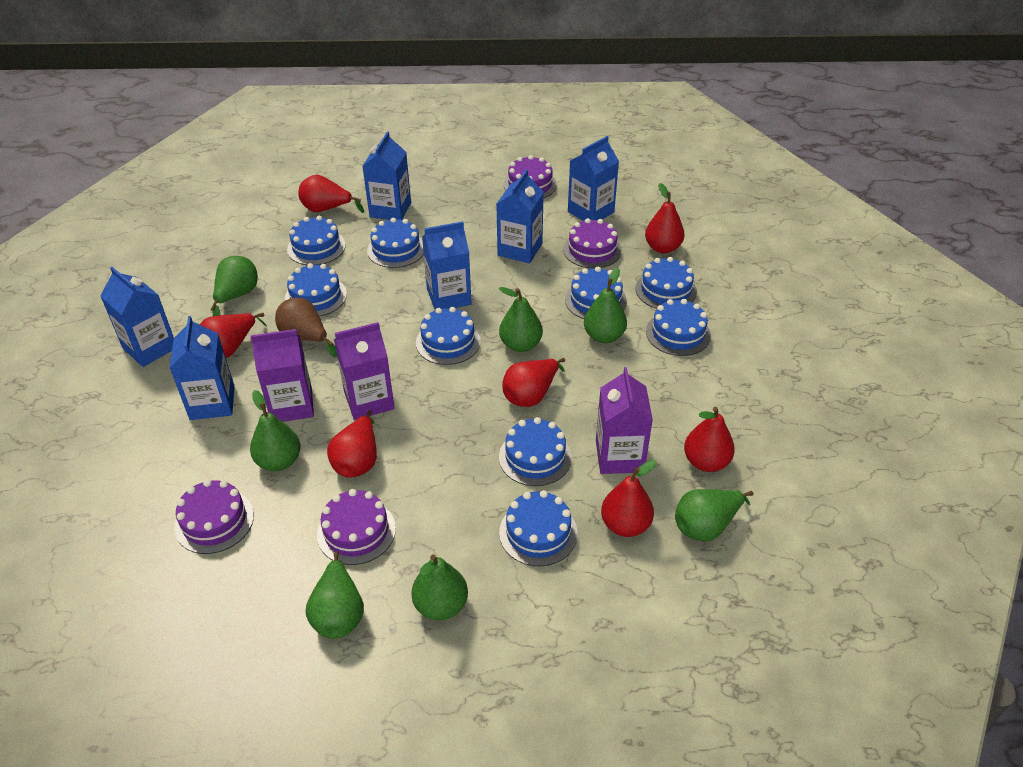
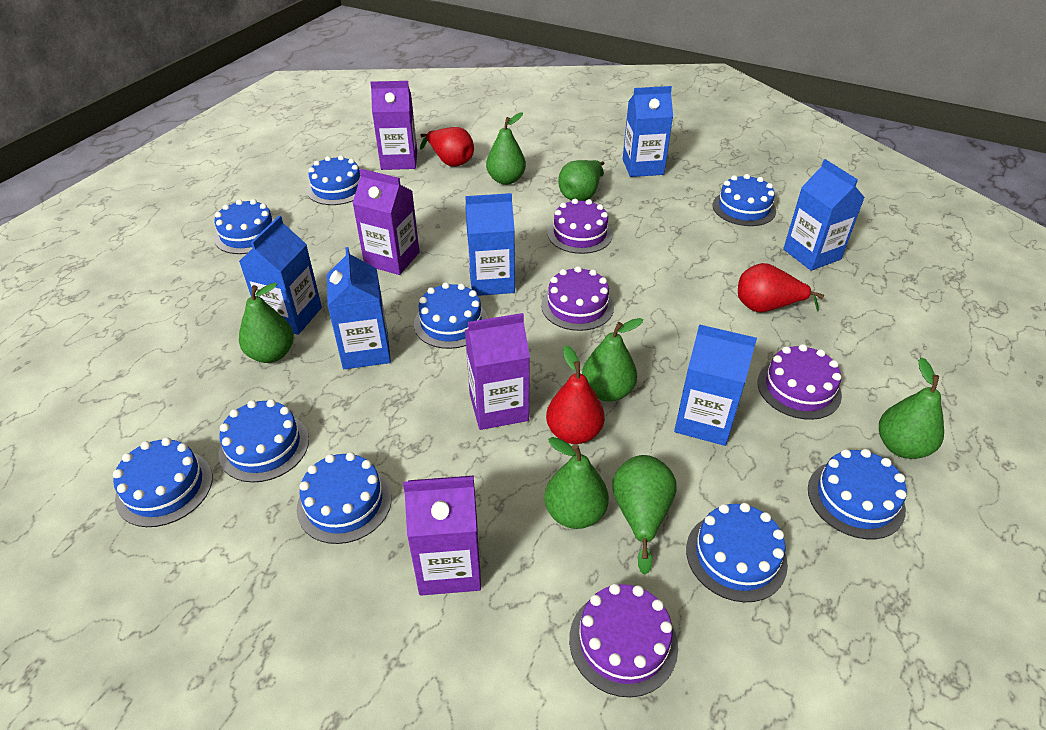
brown pear: [275,297,337,358] = 1 -> none = 0
purple carton: [250,329,314,422] [334,322,395,420] [596,367,653,474] = 3 -> [352,169,419,275] [370,81,417,170] [403,476,481,596] [465,313,530,430] = 4
red pear: [200,313,267,358] [298,175,364,213] [327,410,377,477] [502,358,565,407] [601,460,657,537] [645,183,685,254] [684,407,735,472] = 7 -> [420,127,474,166] [546,345,605,444] [738,263,824,312] = 3

